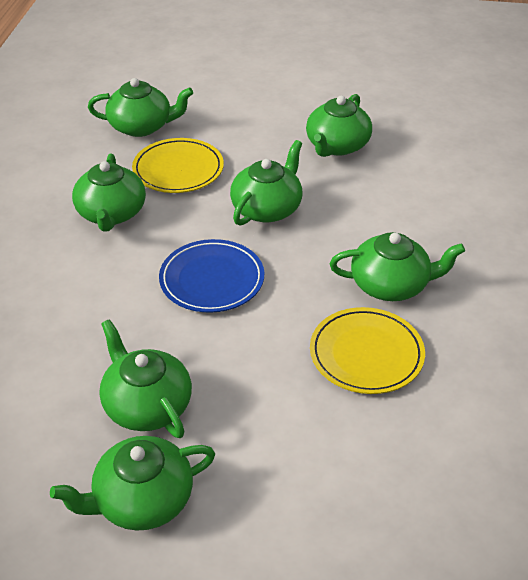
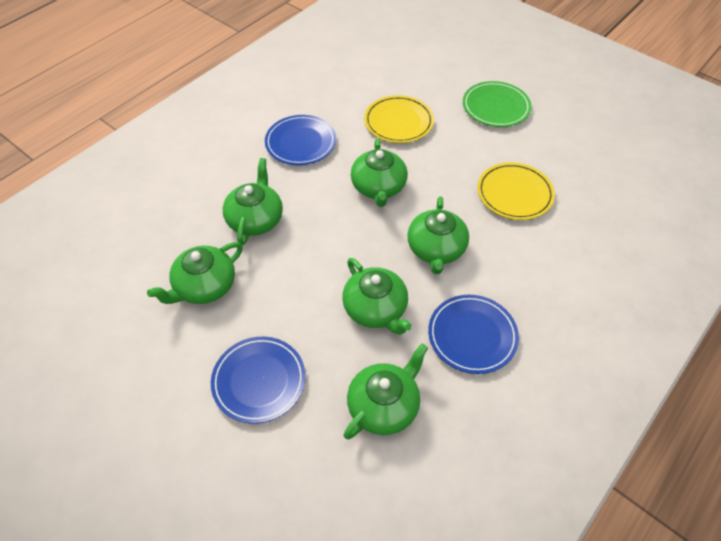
blue plate: [159,239,264,313] = 1 -> [211,337,305,424] [265,115,336,165] [428,295,519,374] = 3
green plate: none = 0 -> [463,81,531,127] = 1
green teapot: [50,436,215,531] [72,153,146,231] [88,78,193,137] [99,319,192,438] [230,140,302,226] [306,94,372,157] [330,232,465,301] = 7 -> [147,242,243,304] [223,158,283,245] [342,258,412,335] [344,344,428,440] [351,138,408,207] [407,196,469,274] = 6

